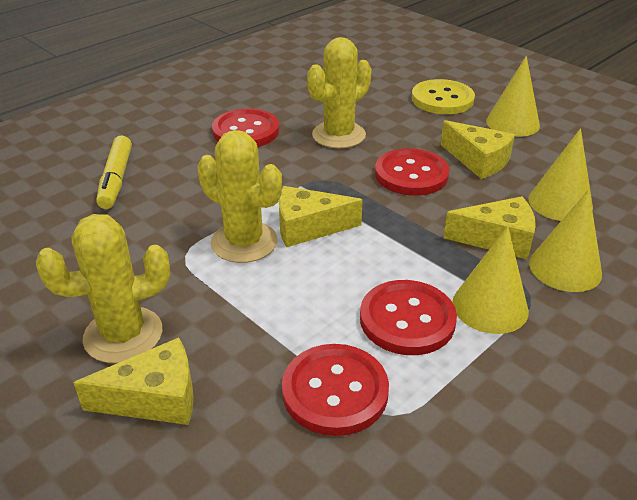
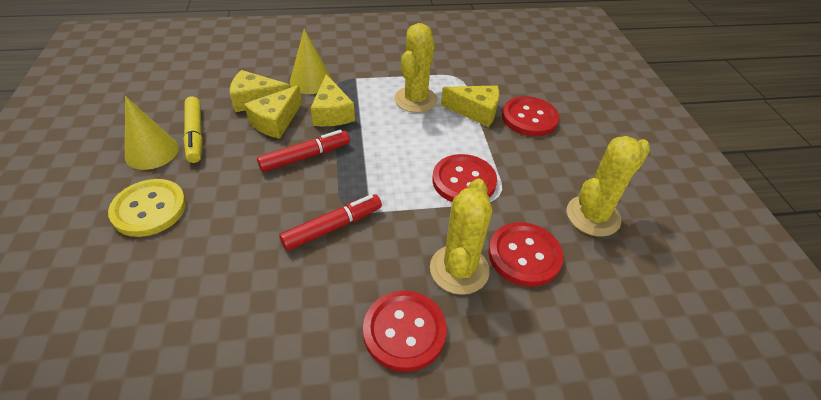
red marker: none = 0 -> [257,130,350,172] [279,194,382,251] = 2
yellow cone: [452,226,529,334] [486,56,540,137] [528,128,593,221] [529,189,602,292] = 4 -> [125,96,179,170] [290,29,332,94] = 2

